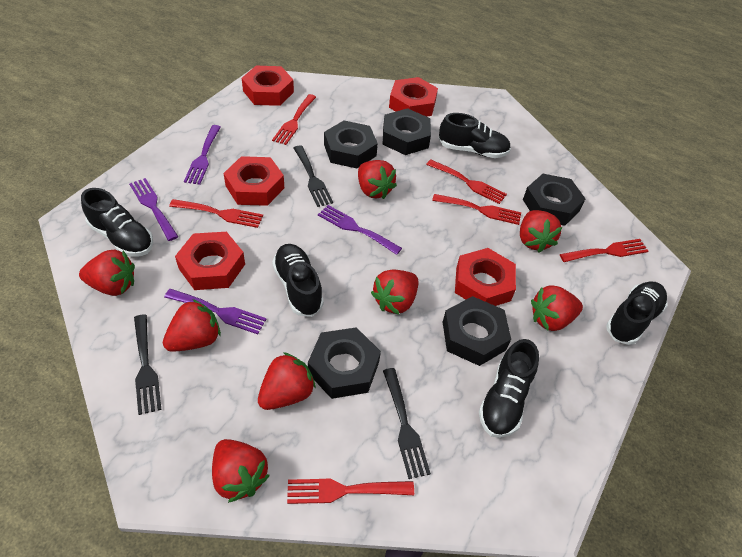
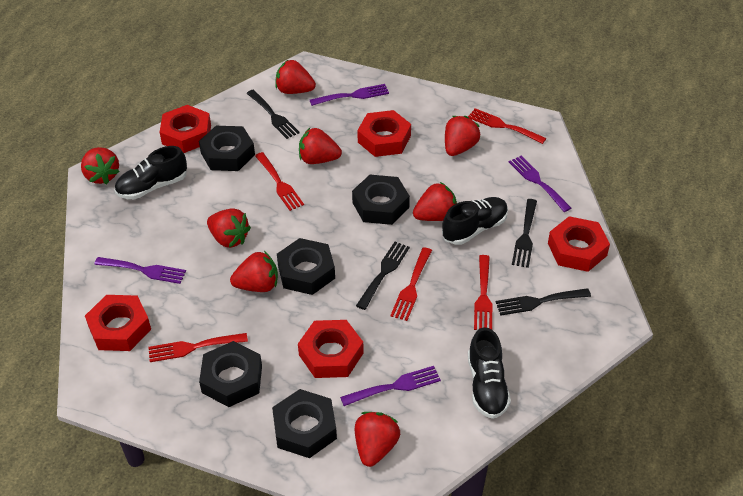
black fork: [134,314,161,415] [294,145,333,207] [383,368,431,479] = 3 -> [246,90,300,139] [356,242,410,310] [496,288,591,316] [512,199,537,268] = 4
black shoe: [81,188,153,257] [272,244,324,317] [439,113,511,158] [479,339,539,438] [606,282,667,345] = 5 -> [114,146,187,199] [442,197,508,245] [468,327,511,419] = 3
red fork: [169,199,263,228] [272,94,316,145] [287,479,414,504] [426,159,507,204] [432,194,521,225] [560,239,649,262] = 6 -> [149,333,248,362] [255,152,304,211] [390,247,432,321] [468,108,546,144] [474,255,493,330] = 5

